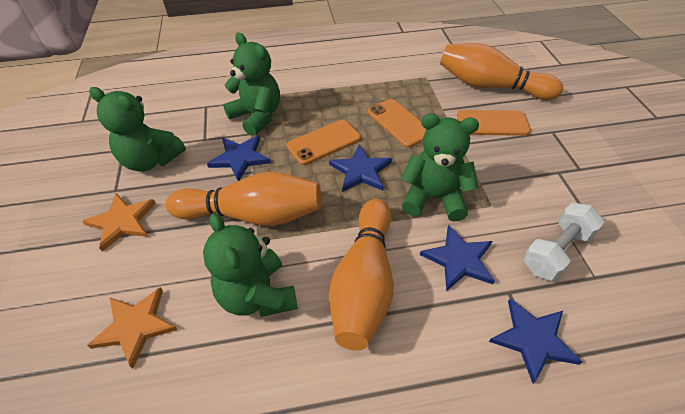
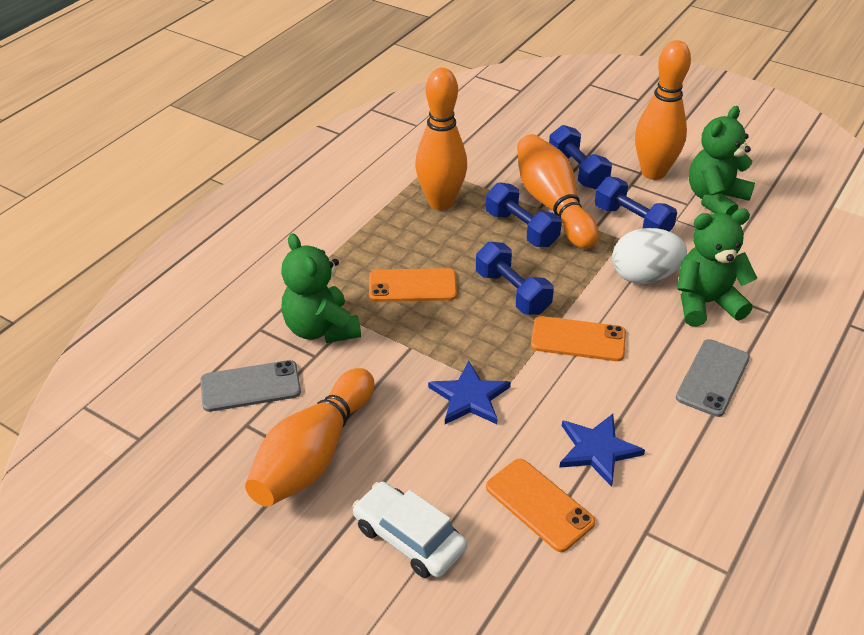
blue dumbbell: none = 0 -> [476,242,554,315] [486,182,562,247] [549,125,612,189] [595,177,677,232] = 4
blue star: [207,135,271,181] [329,144,392,192] [420,225,495,291] [489,298,583,384] = 4 -> [428,361,511,424] [559,414,645,487] = 2
green teddy bear: [89,87,186,172] [203,213,298,317] [223,33,280,136] [401,114,479,222] = 4 -> [281,233,361,343] [677,209,757,326] [689,106,755,216] = 3
grey phone: none = 0 -> [200,360,301,412] [676,339,750,417] = 2
orange bowling pin: [166,172,322,226] [329,199,393,351] [440,43,563,100] = 3 -> [245,368,374,507] [415,68,467,210] [517,134,599,249] [635,40,691,180] = 4
orange star: [82,193,156,252] [87,287,178,369] = 2 -> none = 0
white car: none = 0 -> [352,482,467,578] = 1
white dumbbell: [523,203,605,281] = 1 -> none = 0
white egg: none = 0 -> [612,228,687,284] = 1

